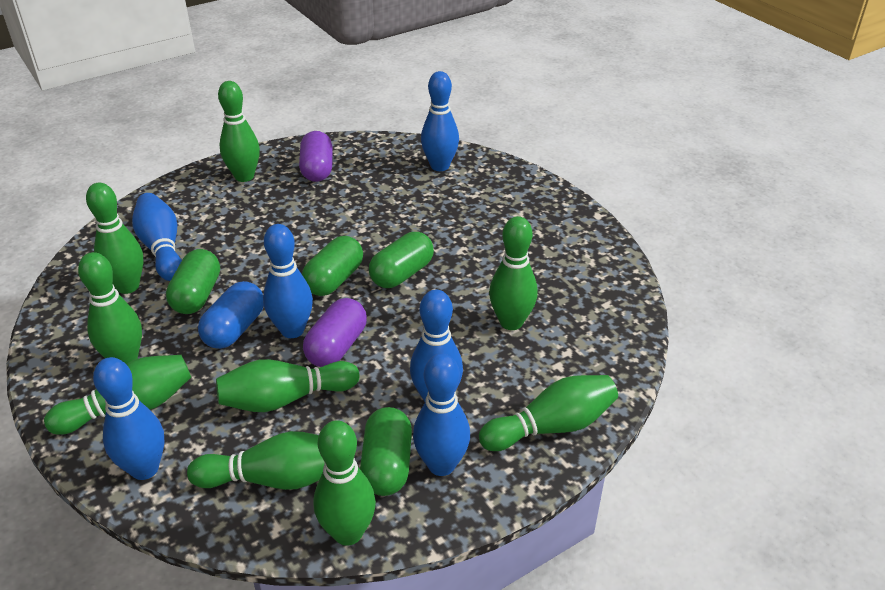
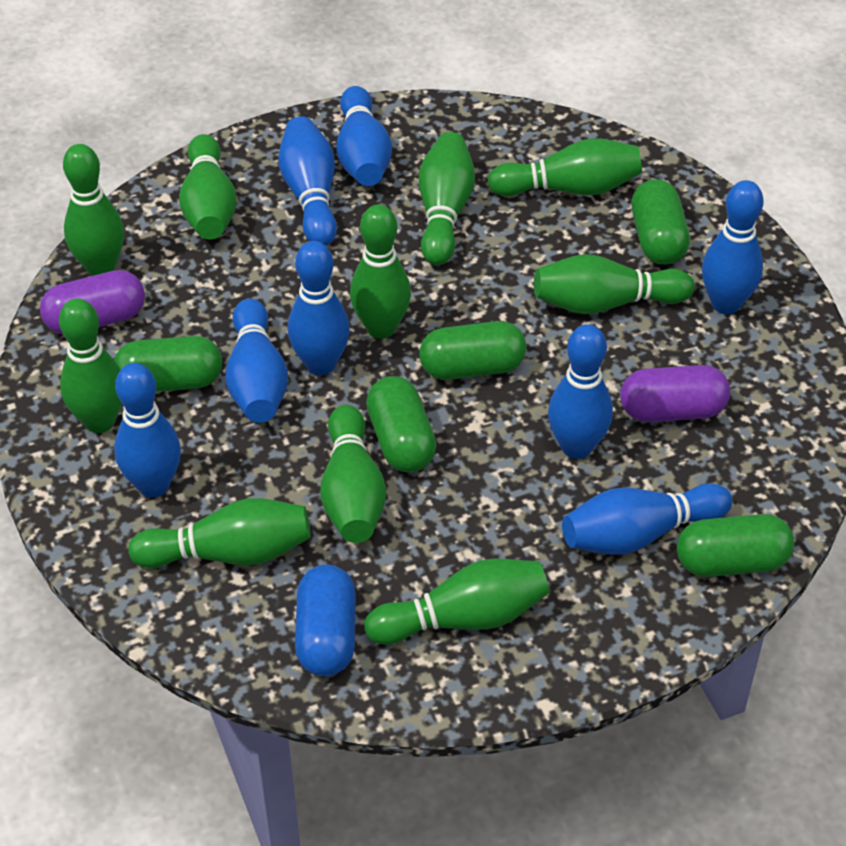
blue bowling pin: [93,357,165,480] [132,193,182,281] [263,224,313,338] [410,290,463,402] [413,354,470,476] [421,71,459,171] = 6 -> [114,363,181,497] [225,298,288,423] [278,116,337,246] [288,241,350,375] [336,86,392,186] [548,324,613,459] [562,483,732,555] [702,180,763,314] = 8
green bowling pin: [44,355,191,435] [78,252,142,364] [86,183,143,294] [187,431,325,490] [216,359,359,412] [218,81,260,182] [314,420,376,546] [479,375,618,451] [489,216,538,330] = 9 -> [59,299,122,433] [63,144,124,276] [128,498,311,568] [179,134,237,239] [320,405,386,543] [350,205,411,339] [364,559,549,645] [419,132,475,265] [488,138,642,196] [534,254,694,314] = 10
green capsule: [166,249,220,314] [302,236,363,296] [360,407,412,496] [369,232,434,288] = 4 -> [114,336,222,392] [366,376,437,472] [420,321,526,380] [631,179,690,264] [677,514,794,577] = 5

